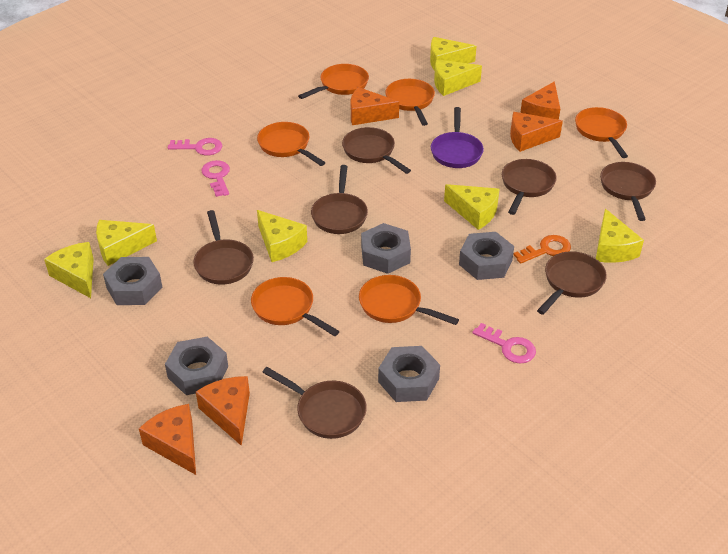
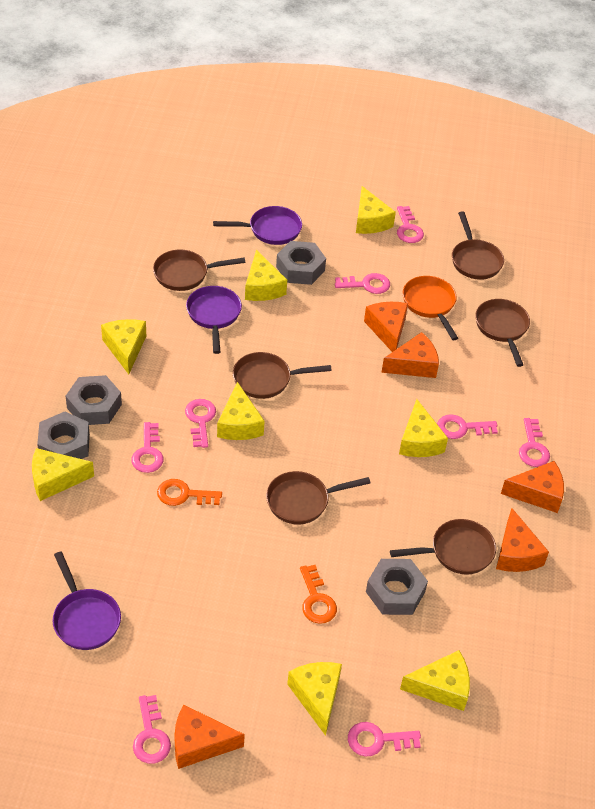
brown pan: [193,210,254,285] [262,367,367,439] [311,165,368,234] [342,127,411,174] [502,159,557,215] [537,251,607,315] [600,162,656,221] = 7 -> [153,249,246,291] [233,352,332,399] [266,471,371,525] [390,519,496,575] [452,211,504,280] [475,299,530,367] = 6
grey nut: [103,257,163,305] [165,337,228,395] [361,223,411,274] [378,346,440,402] [459,232,514,280] = 5 -> [37,411,90,459] [66,375,122,425] [276,241,326,285] [366,559,428,615] = 4
orange key: [513,235,571,264] = 1 -> [157,479,222,506] [300,565,337,624] = 2
orange pan: [251,277,340,336] [257,122,325,166] [298,64,369,99] [359,275,459,325] [385,79,435,126] [575,107,628,158] = 6 -> [403,276,458,340] = 1
pink key: [168,138,222,155] [201,160,230,197] [472,323,536,363] = 3 -> [131,422,164,473] [133,695,171,764] [185,399,216,448] [335,273,390,294] [348,722,421,757] [397,206,424,243] [437,414,498,439] [519,418,550,467] = 8
purple pan: [431,107,484,168] = 1 -> [52,552,121,650] [186,286,242,354] [213,206,302,245] = 3
yellow cheese: [44,242,94,298] [96,220,157,266] [257,210,307,262] [430,37,477,71] [434,59,482,96] [444,184,500,230] [596,209,644,263] = 7 -> [32,448,94,501] [101,319,146,374] [217,382,265,440] [245,250,287,301] [287,662,342,736] [356,186,396,234] [399,399,448,457] [400,650,470,711] = 8

